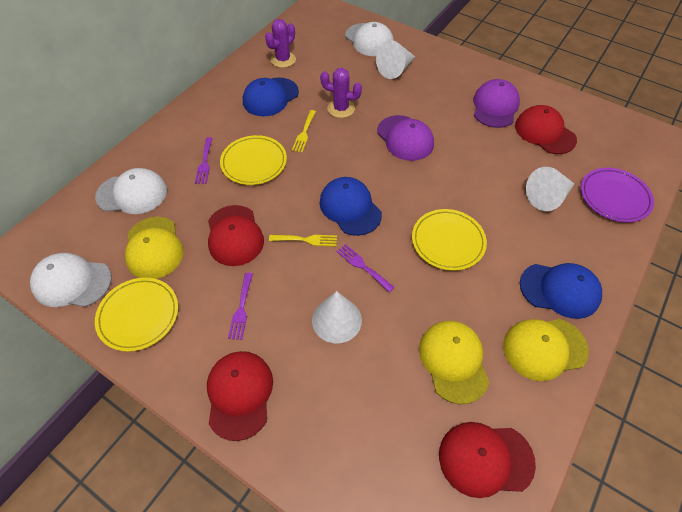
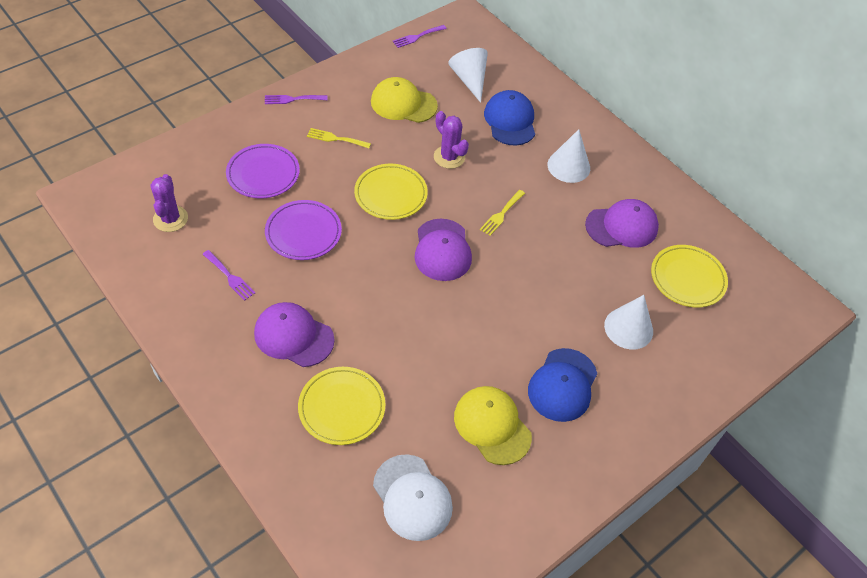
blue cap: [243,78,299,116] [320,177,382,236] [520,263,602,319] = 3 -> [484,90,535,146] [528,348,597,422] = 2
purple cap: [377,115,434,161] [473,79,520,128] = 2 -> [254,302,335,367] [415,219,472,281] [585,199,659,248] = 3
purple plate: [581,168,654,222] = 1 -> [226,144,300,198] [265,200,342,260] = 2
red cap: [207,351,273,441] [208,205,264,266] [439,422,536,498] [515,105,577,154] = 4 -> none = 0
white cap: [30,253,112,307] [95,168,167,214] [345,22,394,56] = 3 -> [373,454,453,541] = 1
yellow cap: [125,217,183,279] [419,321,489,404] [503,319,589,381] = 3 -> [371,77,438,123] [454,386,532,465] = 2

